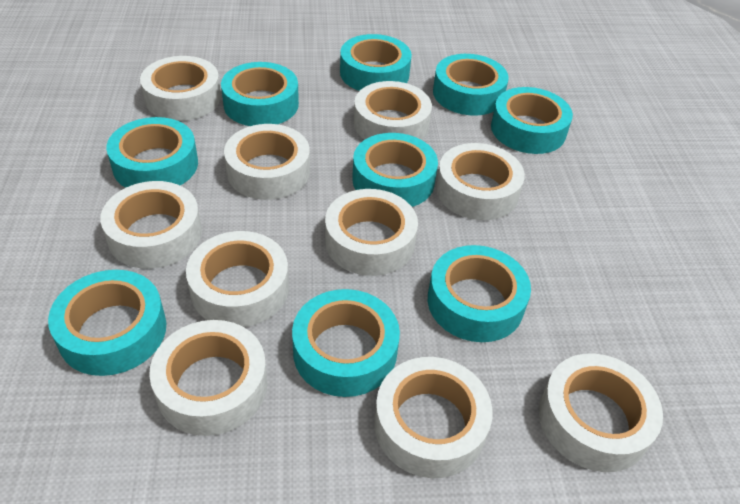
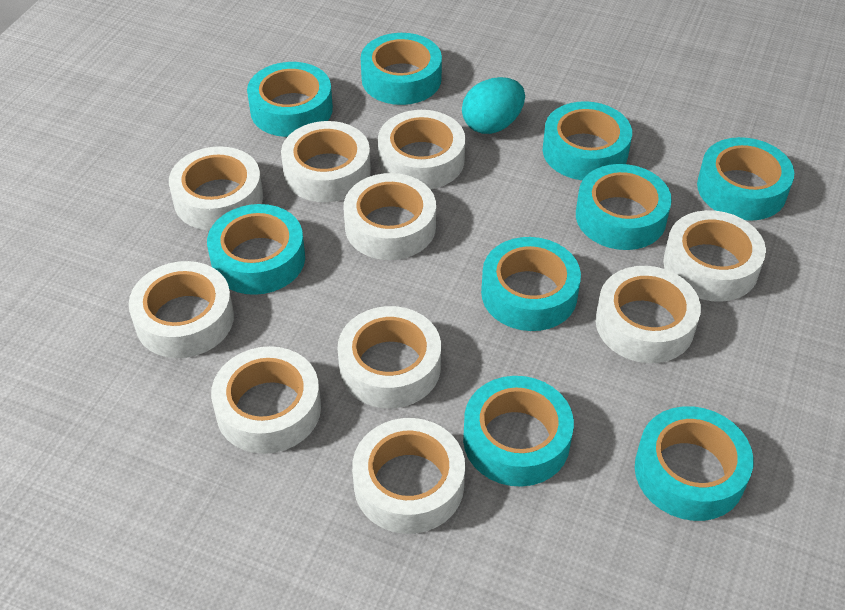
turquoise egg: none = 0 -> [462,77,525,134] = 1

